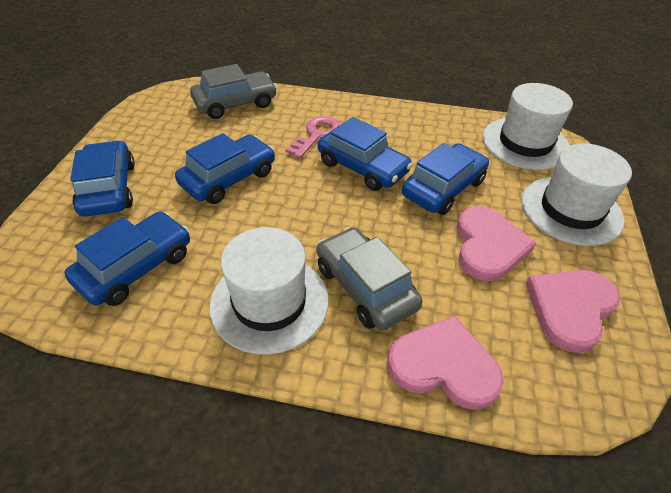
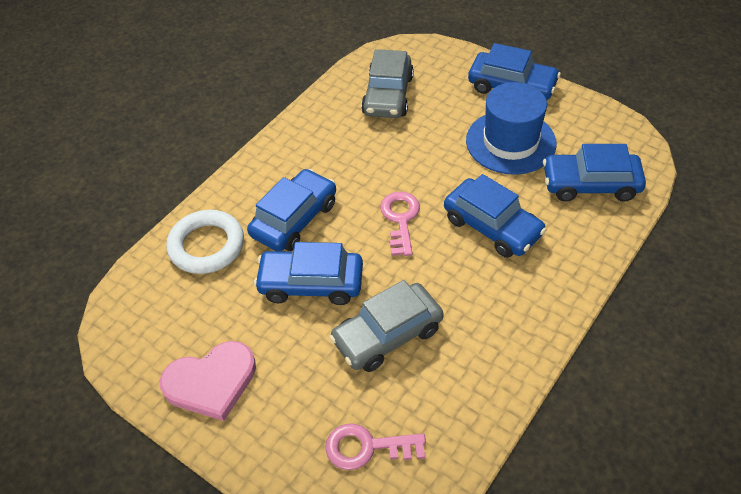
blue hat: none = 0 -> [466,82,557,175] = 1
pink heart: [387,316,504,410] [456,206,536,281] [526,270,620,353] = 3 -> [160,341,256,421] = 1
pink key: [286,116,340,158] = 1 -> [325,423,426,470] [380,192,420,256] = 2
white hat: [210,227,328,354] [483,83,573,170] [521,143,632,246] = 3 -> none = 0
white ring: none = 0 -> [166,210,244,274] = 1

